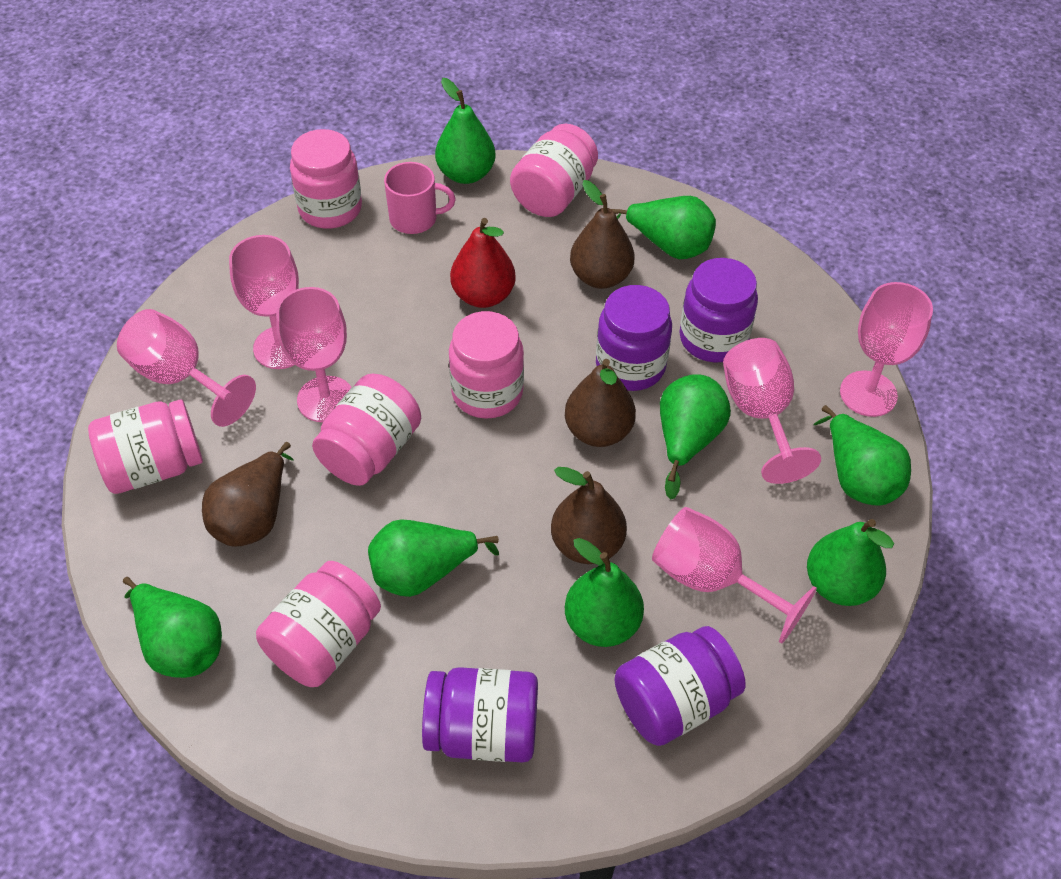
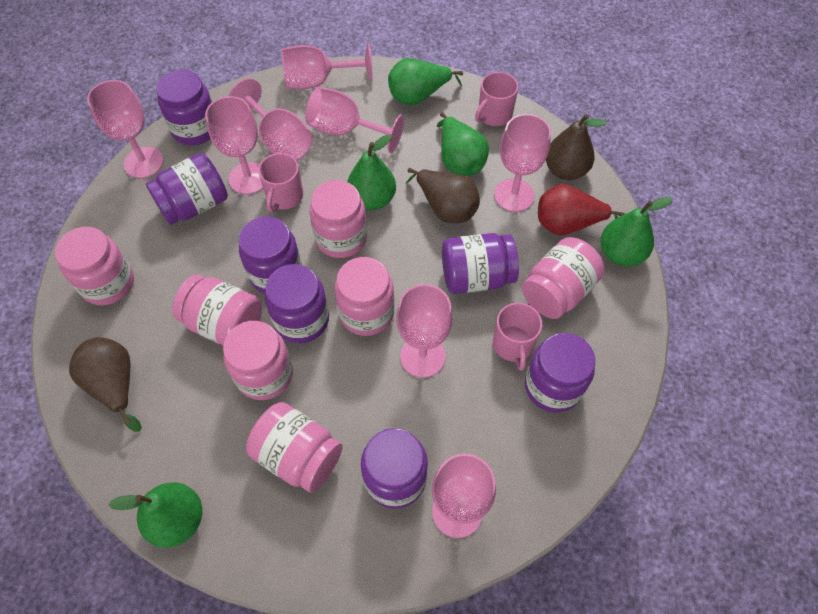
brown pear: [202,442,294,547] [551,467,627,564] [565,359,636,447] [570,180,635,289] = 4 -> [69,338,142,432] [406,168,480,223] [546,114,607,180] = 3
green pear: [123,577,222,678] [368,519,499,597] [435,78,496,184] [565,538,644,647] [612,196,716,259] [660,374,731,500] [807,519,894,606] [813,405,911,506] = 8 -> [109,482,202,548] [347,134,396,210] [388,58,463,105] [437,112,489,176] [601,197,673,266] = 5
pink goblet: [117,309,256,427] [229,235,299,369] [276,287,352,422] [652,507,817,644] [723,338,821,484] [840,282,933,417] = 6 -> [87,80,164,178] [205,96,263,194] [229,78,313,161] [281,43,373,89] [305,87,404,153] [396,284,453,378] [432,453,496,538] [494,114,551,212] = 8
pink jar: [88,399,203,494] [256,561,381,687] [290,129,362,229] [312,374,421,486] [449,311,524,419] [510,124,598,217] = 6 -> [55,227,134,305] [173,275,262,345] [223,321,293,400] [246,402,343,493] [309,180,367,258] [334,257,394,336] [522,237,605,319] = 7
pink mug: [384,162,456,234] = 1 -> [258,153,303,212] [475,72,518,126] [493,303,542,371] = 3
purple jar: [422,667,538,763] [596,285,672,391] [614,626,746,746] [680,258,758,363] = 4 -> [146,153,228,225] [156,70,212,145] [239,216,302,294] [265,264,329,343] [361,428,428,509] [442,233,519,294] [525,333,595,413] = 7

